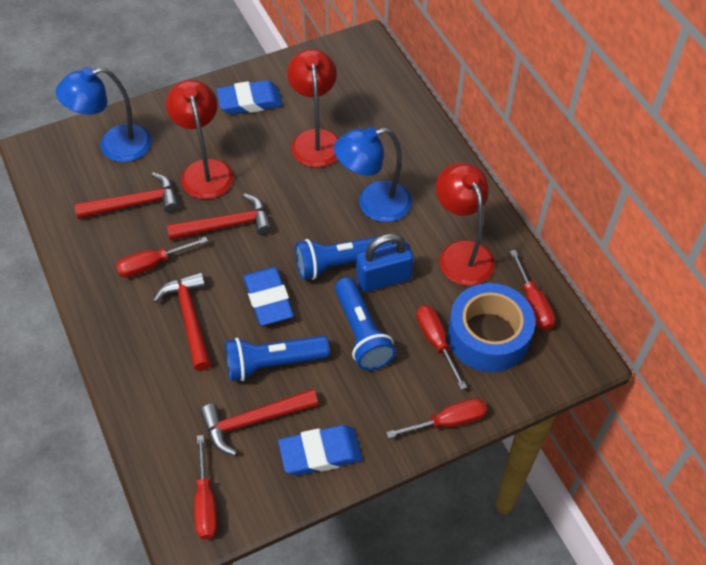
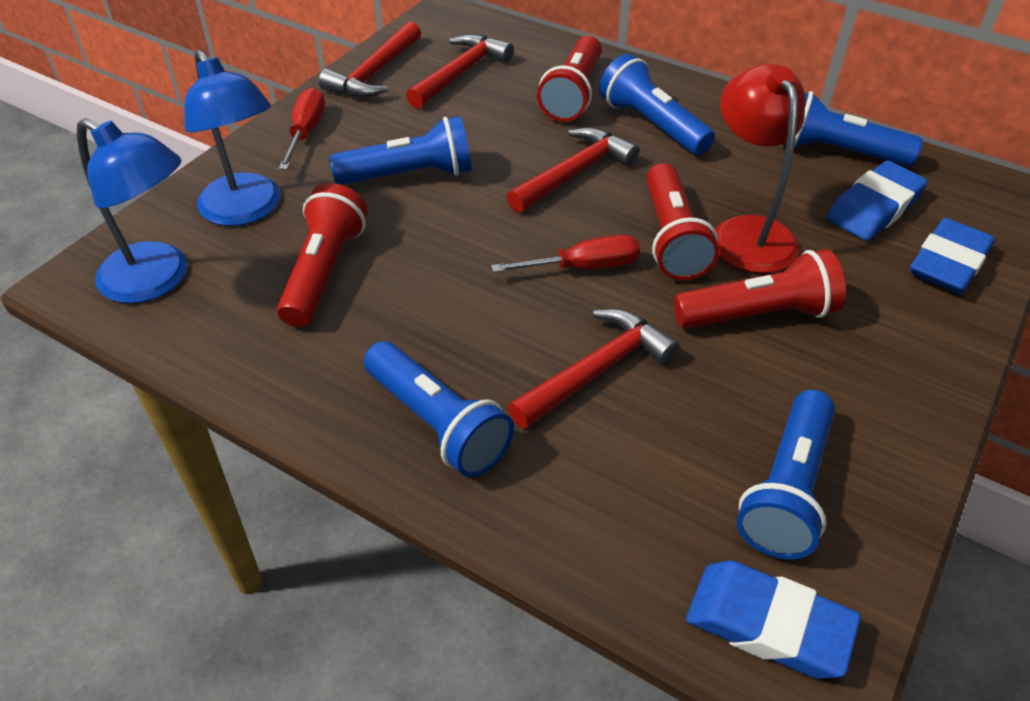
blue flashlight: [225,336,329,381] [295,236,392,280] [335,277,396,371] = 3 -> [329,116,472,185] [364,341,514,477] [599,54,715,155] [737,390,835,559] [785,91,923,166] = 5
blue padlock: [356,233,414,292] = 1 -> none = 0
blue tape: [448,283,535,372] = 1 -> none = 0
red flashlight: none = 0 -> [277,183,367,327] [537,36,602,122] [646,163,719,281] [673,249,846,329] = 4
red lamp: [166,80,233,199] [287,49,338,167] [436,163,495,286] = 3 -> [715,64,805,273] = 1
red screwdriver: [116,237,208,278] [194,435,218,539] [386,398,487,438] [416,305,467,390] [510,250,555,330] = 5 -> [279,87,325,170] [491,235,640,273] = 2

